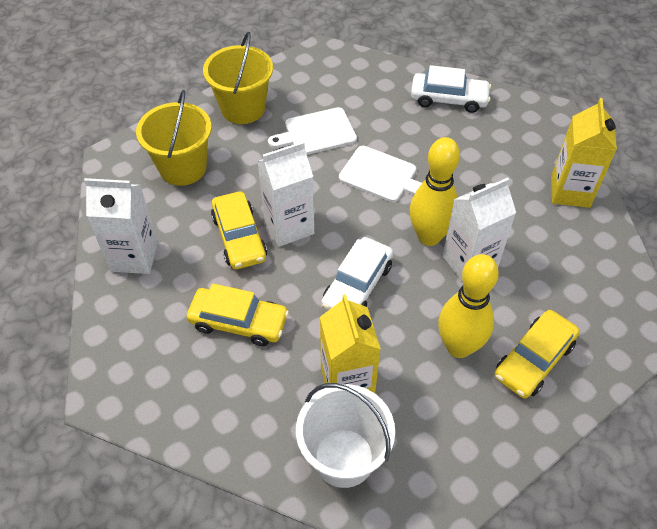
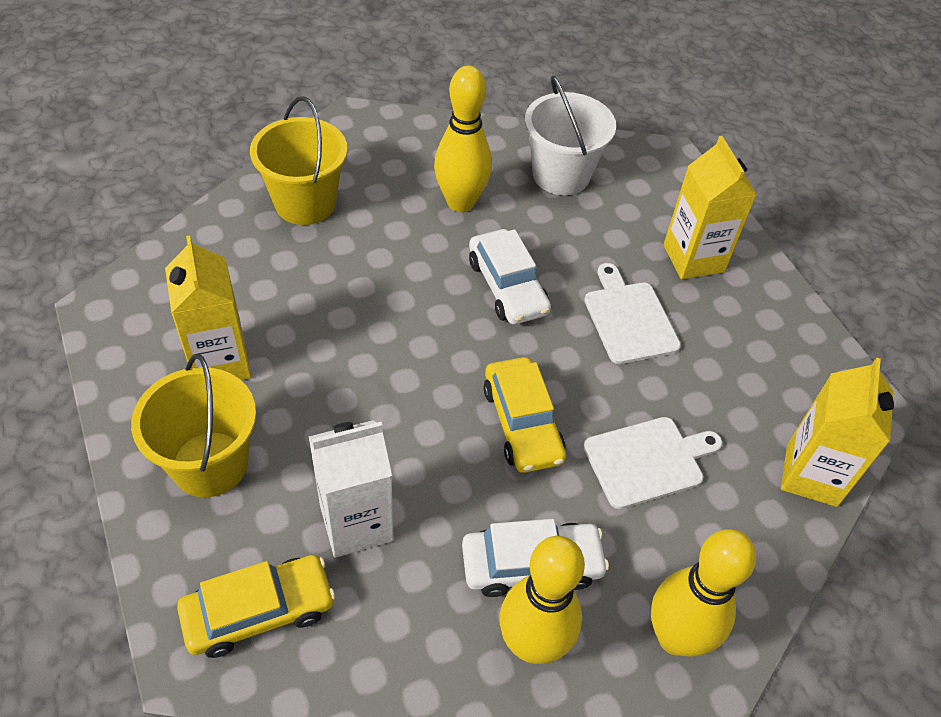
white carton: [84,178,158,274] [257,141,314,247] [442,178,516,282] = 3 -> [309,420,393,557] = 1
yellow bowling pin: [409,137,460,246] [438,254,499,358] = 2 -> [434,65,492,212] [499,536,585,664] [651,529,756,657] = 3
yellow car: [187,283,289,346] [211,191,267,269] [495,310,580,398] = 3 -> [177,555,335,658] [484,357,566,473] = 2
yellow carton: [320,294,381,393] [551,98,617,208] = 2 -> [165,235,251,380] [663,136,757,279] [781,358,894,507] = 3

